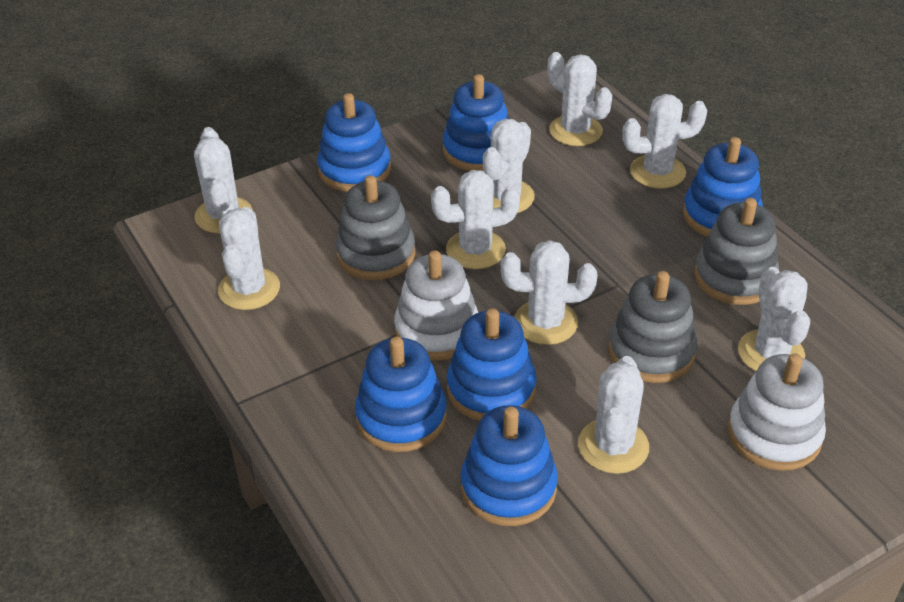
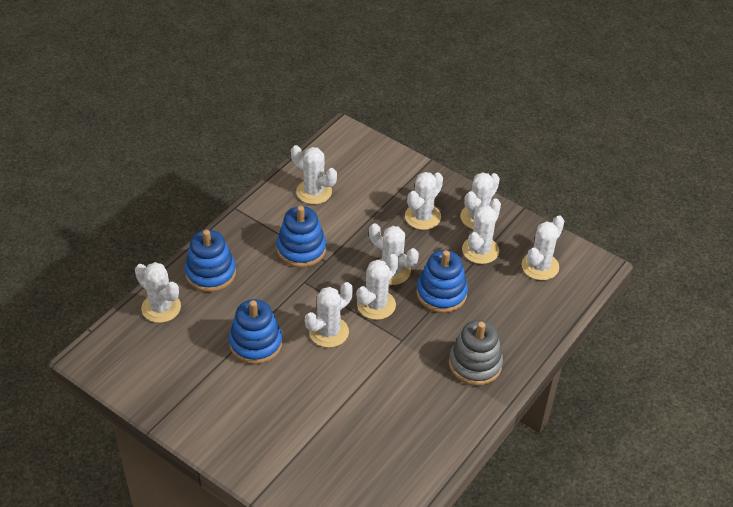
blue stacking toy: [317,93,391,192] [355,337,447,452] [443,74,509,171] [447,308,536,421] [461,405,558,526] [683,137,763,236] = 6 -> [185,230,236,292] [229,299,282,364] [277,206,326,268] [416,250,468,313] = 4
grey stacking toy: [336,175,415,280] [608,271,697,383] [694,198,779,305] = 3 -> [449,320,503,386] = 1
white stacking toy: [394,250,478,360] [728,353,826,471] = 2 -> none = 0

